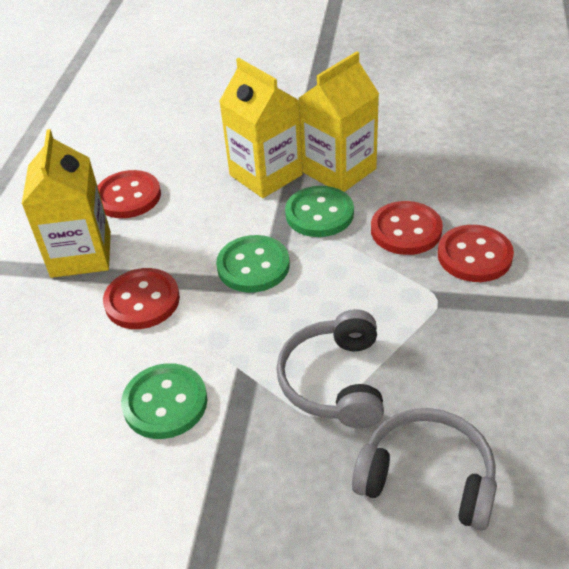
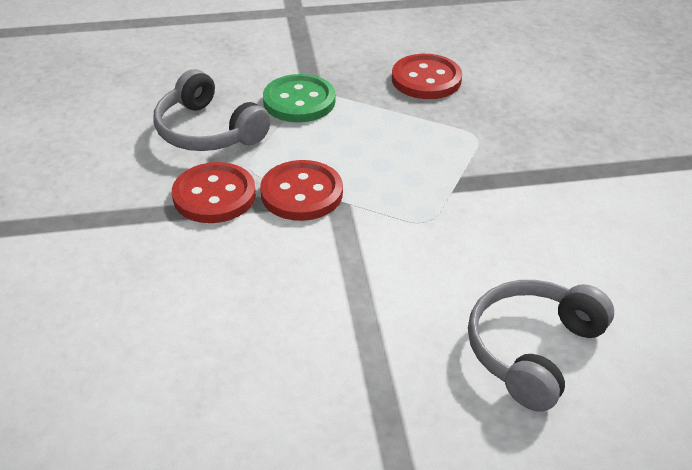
green button: [121,363,207,439] [216,235,290,293] [285,186,354,237] = 3 -> [263,74,335,122] = 1
red button: [98,170,161,218] [103,268,180,329] [371,201,443,255] [438,225,514,282] = 4 -> [172,162,256,223] [260,160,343,221] [392,54,462,99] = 3
yellow carton: [22,129,111,278] [219,58,303,198] [299,51,379,192] = 3 -> none = 0

